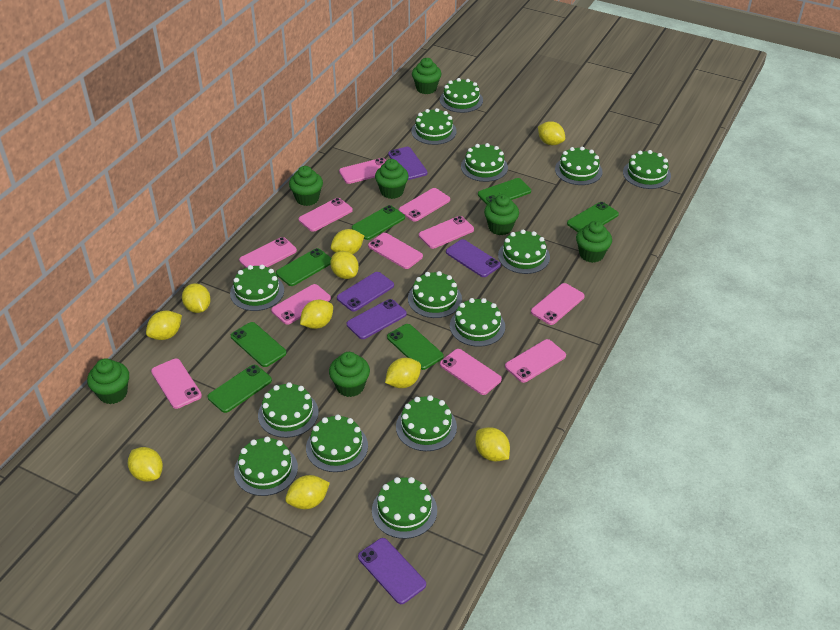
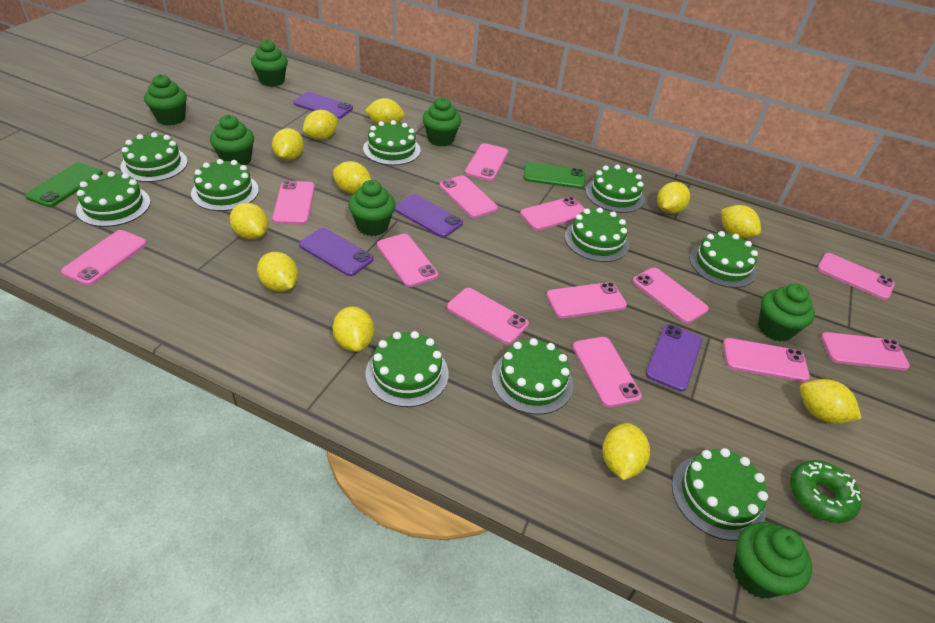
green cake: [230,265,284,311] [234,437,298,496] [258,382,319,438] [306,415,368,472] [372,477,437,539] [396,395,457,451] [408,271,462,318] [411,108,457,145] [440,78,483,113] [450,298,505,347] [461,143,508,182] [498,229,550,274] [555,146,602,185] [623,150,671,189] = 14 -> [76,171,150,227] [120,132,188,182] [191,159,259,211] [363,120,421,165] [365,331,449,407] [492,338,573,415] [564,207,629,262] [585,164,645,213] [672,448,768,541] [690,231,758,288] = 10
green donut: none = 0 -> [790,460,862,523] = 1
green phone: [208,365,272,413] [231,322,286,367] [276,248,331,286] [352,205,405,240] [387,324,444,370] [478,178,531,205] [567,202,619,232] = 7 -> [25,163,103,207] [524,162,585,189] = 2
pink phone: [151,358,202,409] [239,237,297,268] [271,284,331,325] [299,198,353,232] [339,158,386,184] [368,233,423,269] [399,188,450,222] [419,216,474,249] [440,349,502,395] [505,339,566,383] [531,283,585,325] = 11 -> [61,230,147,286] [272,181,315,225] [377,234,438,287] [440,175,498,218] [447,288,529,344] [465,143,508,181] [520,197,585,231] [546,282,627,318] [573,337,642,407] [632,268,709,323] [723,338,810,382] [817,253,895,300] [821,332,910,370] = 13
purple phone: [337,272,394,312] [347,299,407,339] [358,538,426,604] [388,147,428,180] [446,239,501,277] = 5 -> [294,92,353,119] [299,228,374,276] [395,194,463,238] [646,324,702,392] = 4
yellow lemon: [128,447,163,482] [146,311,182,340] [182,283,211,313] [285,475,330,509] [300,300,333,329] [330,251,359,279] [331,229,364,254] [385,358,421,388] [475,427,510,461] [538,121,565,145] = 10 -> [230,203,268,240] [257,252,298,292] [272,128,304,161] [303,110,338,140] [332,306,374,352] [333,161,371,194] [365,98,405,125] [602,423,650,480] [657,182,690,214] [721,205,761,238] [800,379,862,424] = 11

